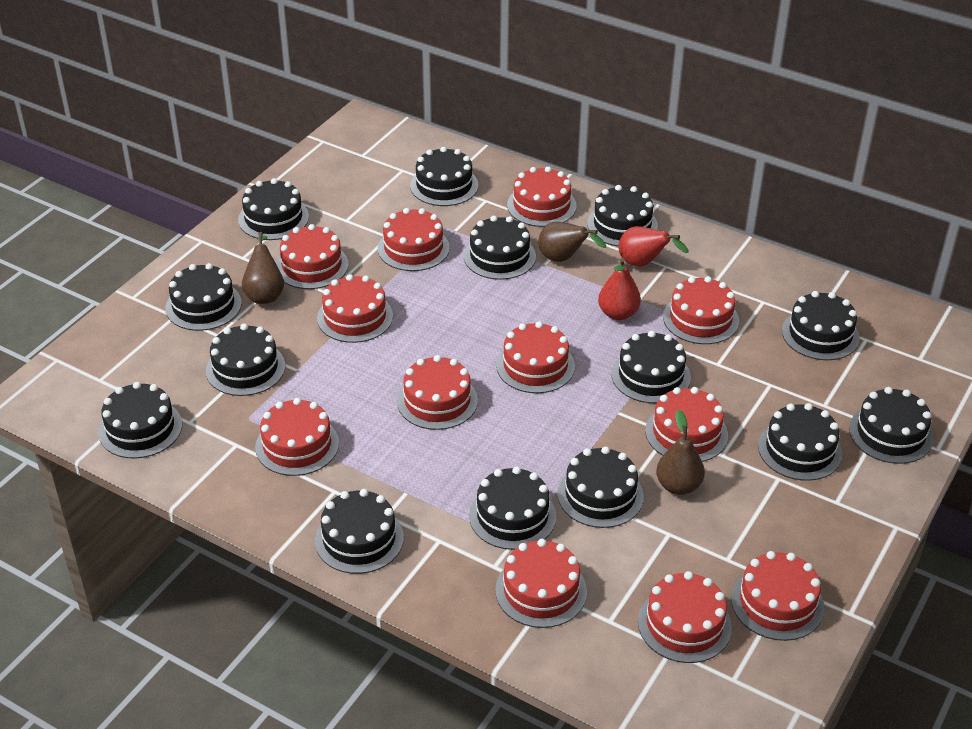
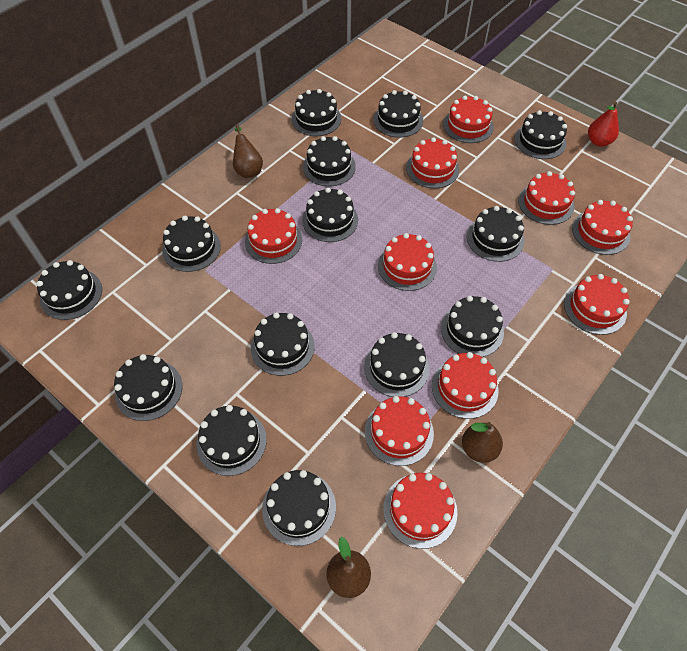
red cake: [255,398,339,476] [276,224,349,289] [317,274,393,343] [378,208,450,271] [397,355,478,430] [495,539,587,628] [496,321,575,393] [507,166,577,227] [638,571,732,663] [645,387,728,462] [663,276,739,344] [731,551,824,641] = 12 -> [245,208,302,264] [365,396,434,466] [378,233,437,291] [383,473,457,549] [406,137,459,188] [432,352,499,419] [443,96,494,143] [518,171,575,225] [564,274,630,335] [572,200,633,255] = 10
red pear: [598,258,641,320] [618,226,689,267] = 2 -> [588,102,619,146] = 1

